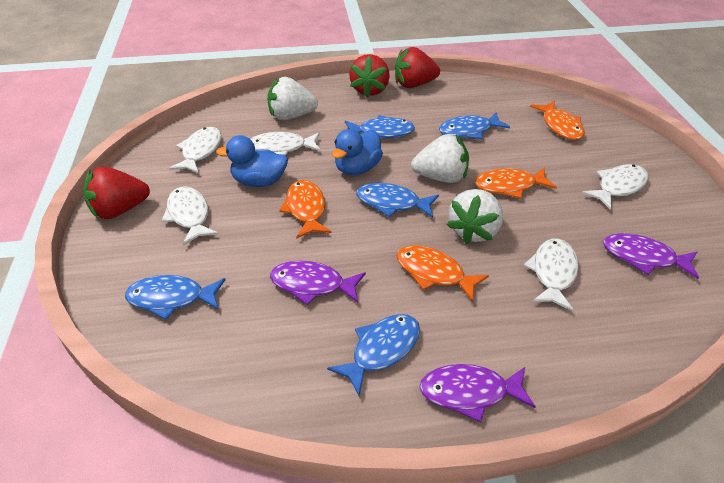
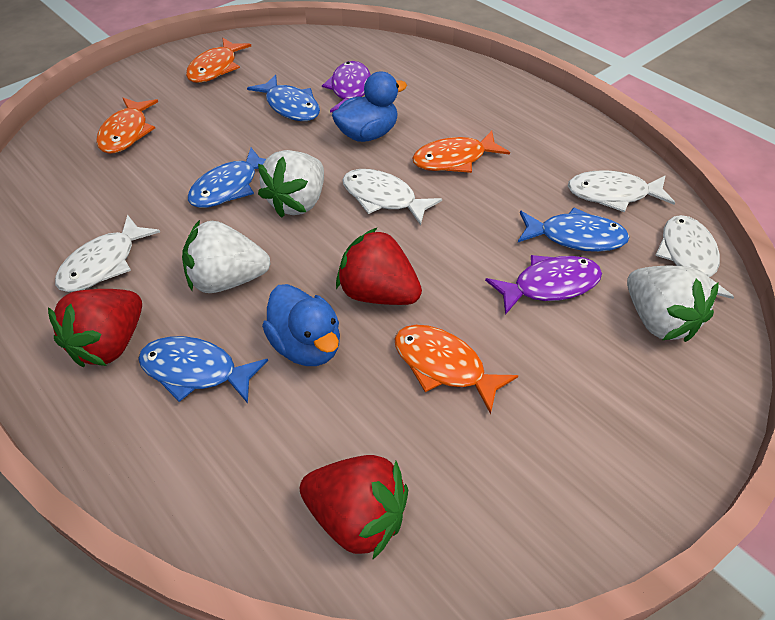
blue fish: [125,275,226,320] [327,314,420,396] [345,115,415,138] [356,183,439,218] [439,112,510,139] = 5 -> [138,336,268,403] [188,148,266,208] [247,75,320,121] [518,207,629,252] = 4
purple fish: [270,261,366,305] [420,364,536,422] [603,233,699,279] = 3 -> [322,61,371,113] [485,255,602,315] = 2
white fish: [161,186,219,245] [169,127,222,174] [250,132,321,155] [524,238,578,311] [582,164,648,210] = 5 -> [55,215,160,292] [342,169,442,225] [568,170,675,212] [655,215,734,299] = 4

